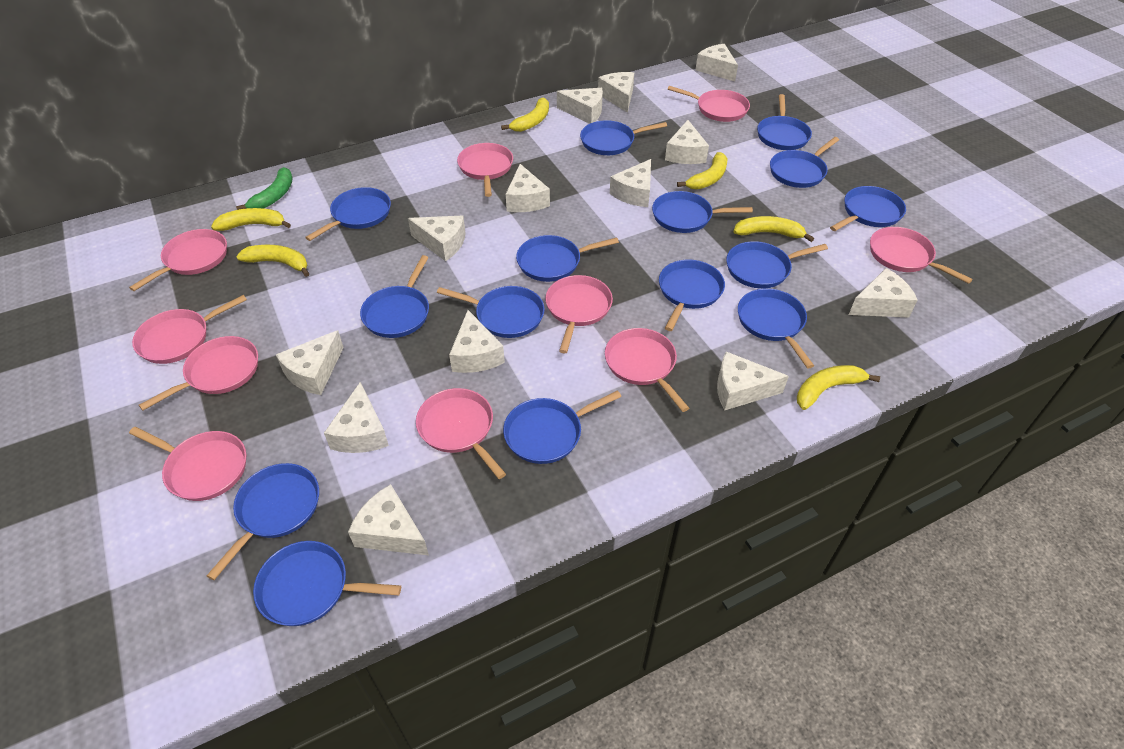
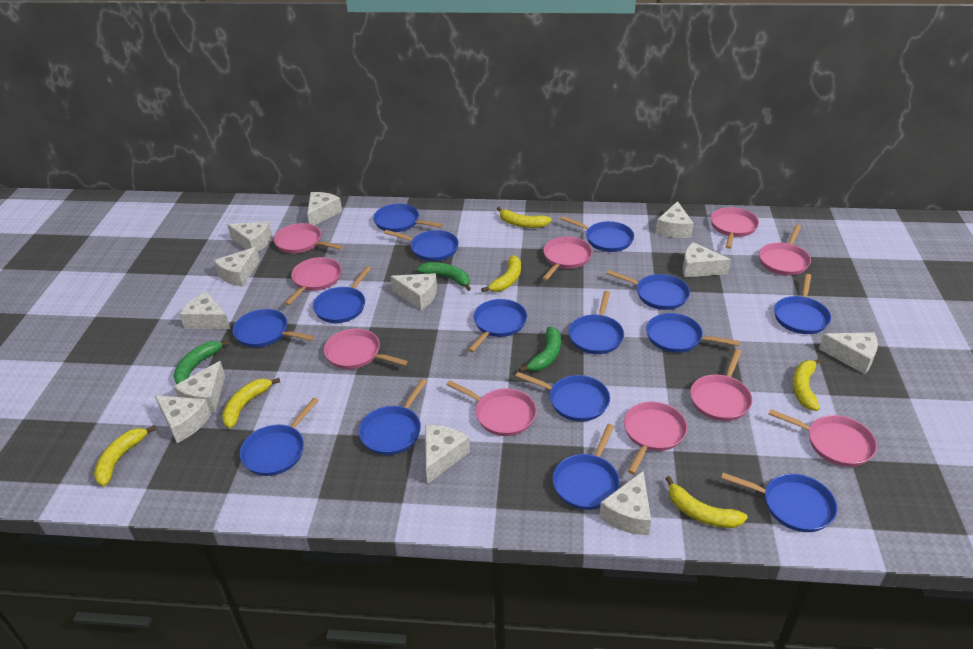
green banana: [236,167,293,210] = 1 -> [173,340,230,384] [417,262,471,291] [519,327,561,372] = 3
white cheese: [276,330,344,395] [324,382,389,453] [348,484,429,555] [408,216,465,261] [449,310,505,373] [506,164,550,212] [557,88,603,124] [598,72,634,113] [610,159,651,207] [665,120,709,164] [696,44,738,81] [717,351,789,410] [849,268,918,317] = 13 -> [155,395,211,443] [174,361,225,412] [179,292,230,329] [214,247,260,287] [227,222,272,252] [307,192,342,225] [390,273,437,310] [425,425,470,483] [599,471,651,535] [656,201,694,238] [683,242,731,277] [819,332,878,374] = 12

